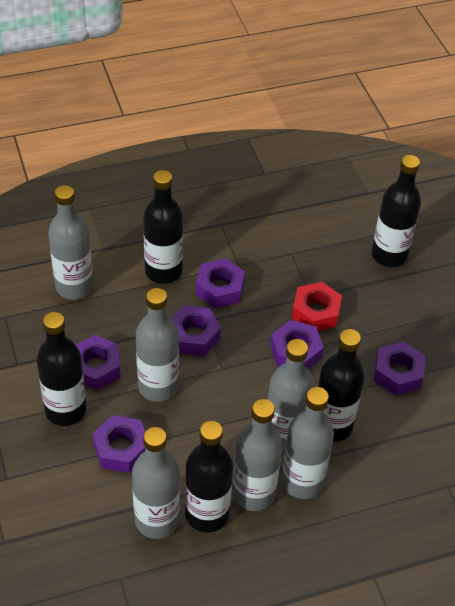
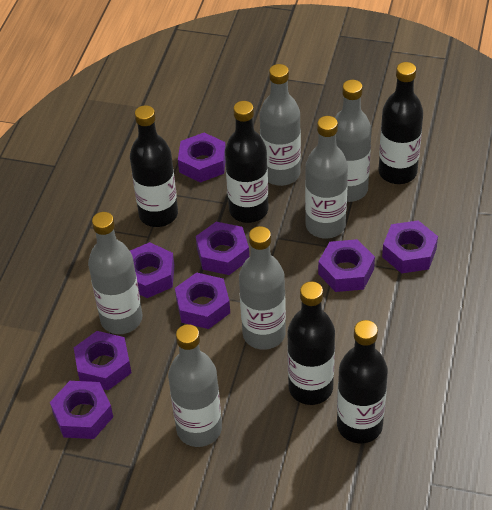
purple nut: [76,335,120,390] [92,415,145,473] [172,306,221,356] [196,258,245,308] [270,320,324,369] [374,341,426,396] = 6 -> [50,381,113,439] [74,331,132,390] [130,242,175,298] [175,272,230,329] [178,133,226,183] [196,222,249,275] [318,239,375,292] [382,220,438,273] = 8
red nut: [292,282,342,331] = 1 -> none = 0

